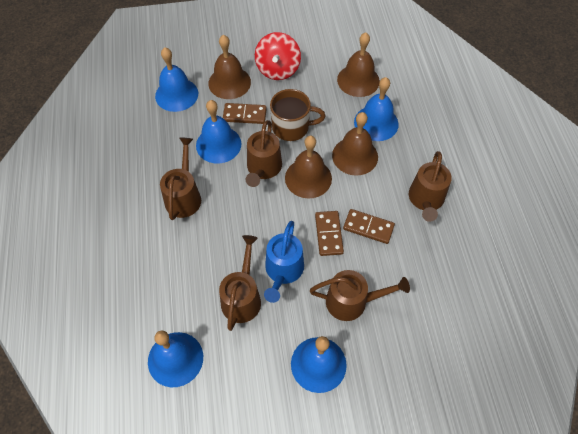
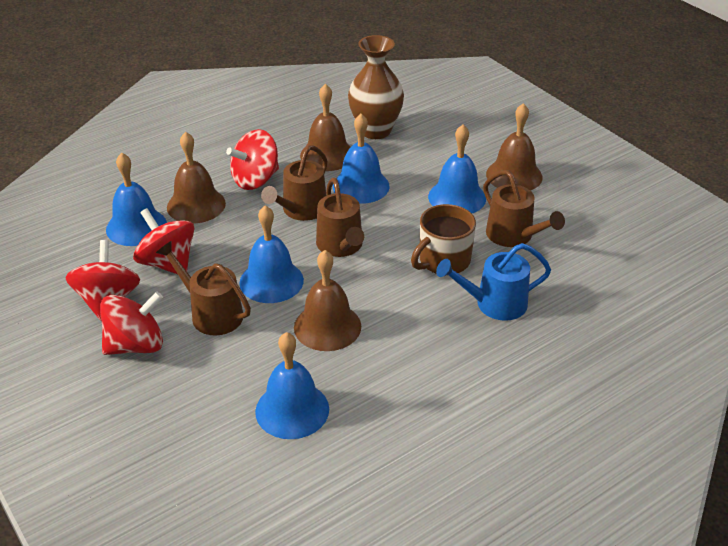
brown domino: [223,103,267,124] [315,211,344,256] [343,209,395,244] = 3 -> none = 0
brown vase: none = 0 -> [348,35,404,139] = 1
brown watering can: [160,138,201,220] [219,235,261,331] [246,120,282,187] [310,270,410,321] [409,151,452,222] = 5 -> [156,241,251,336] [261,145,327,221] [316,178,364,257] [483,170,565,247] = 4
red spinning top: [255,32,301,80] = 1 -> [66,240,140,321] [100,291,163,355] [133,208,194,274] [226,129,279,190] = 4

